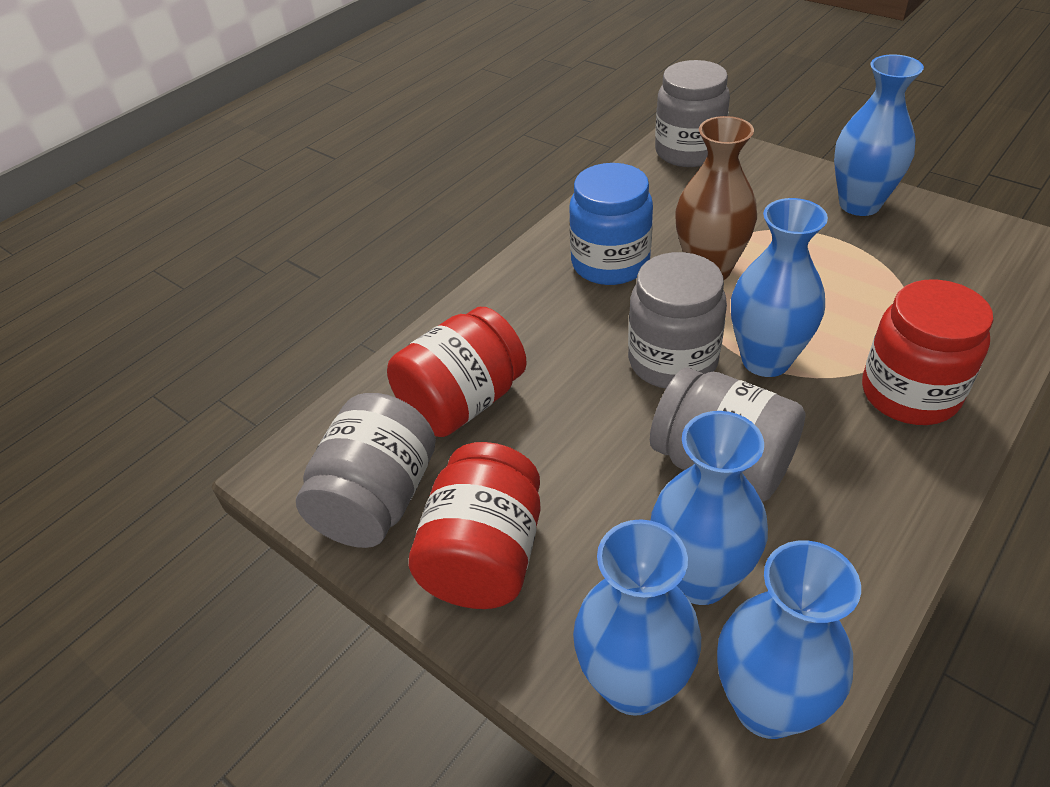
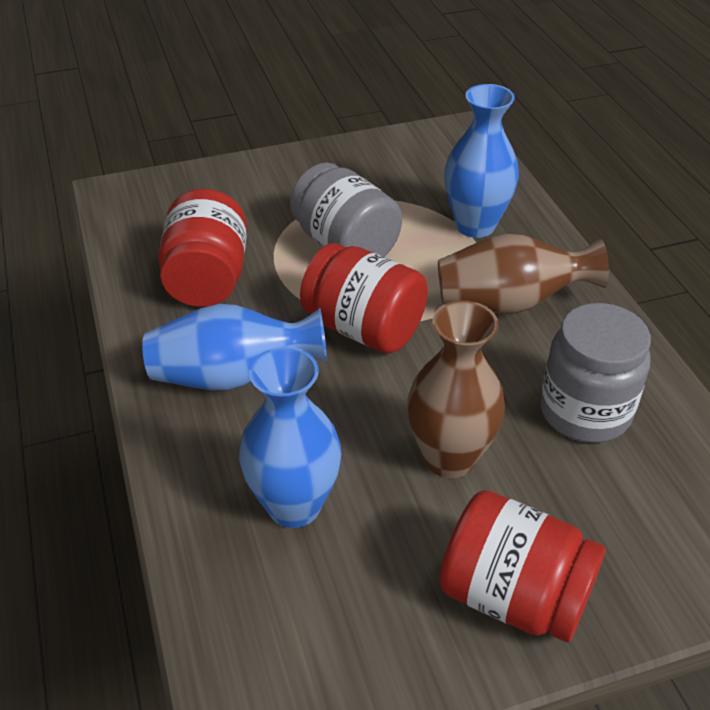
blue jar: [569,163,653,285] = 1 -> none = 0
blue vase: [573,519,701,716] [650,411,768,605] [717,541,861,739] [731,198,828,377] [834,54,924,216] = 5 -> [142,304,327,390] [239,347,341,528] [444,84,519,238] = 3
brown vase: [675,116,757,280] = 1 -> [407,301,505,478] [438,234,609,314] = 2
grey jar: [296,393,436,548] [628,252,727,388] [650,367,805,502] [655,60,730,167] = 4 -> [290,163,402,257] [540,303,651,443] = 2

